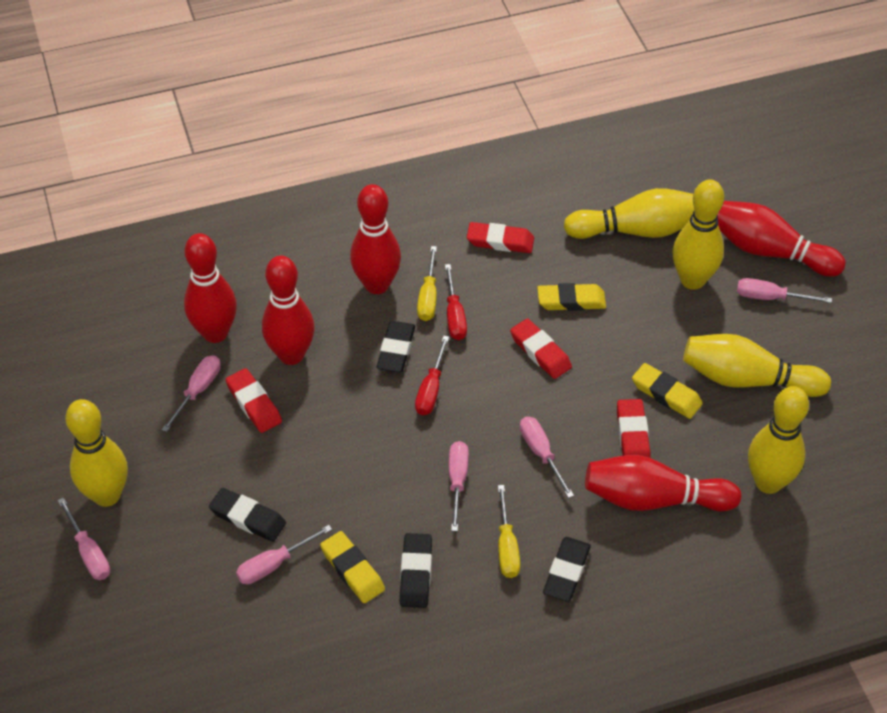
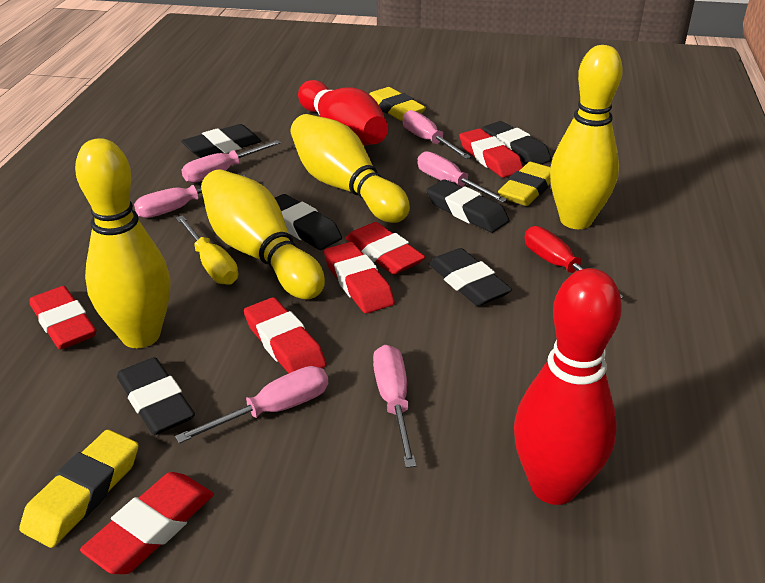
black eraser: [209,488,286,542] [377,321,415,373] [400,533,432,608] [543,537,591,602] = 4 -> [117,357,195,435] [181,124,262,158] [275,194,342,250] [426,179,509,233] [428,248,512,306] [482,121,551,165] = 6
red bowling pin: [184,233,237,343] [262,256,315,365] [350,184,401,294] [585,455,741,511] [717,201,846,277] = 5 -> [298,80,388,146] [514,268,622,505] = 2
red eraser: [225,368,282,433] [467,222,534,253] [510,318,572,379] [617,399,650,458] = 4 -> [30,286,97,350] [80,472,214,574] [244,297,326,373] [324,242,395,314] [346,222,426,275] [459,129,523,178] = 6
red screwdriver: [415,336,449,415] [445,264,467,340] = 2 -> [525,226,624,298] = 1
yellow bowling pin: [65,399,128,507] [564,188,694,239] [672,180,724,290] [683,334,831,397] [748,386,809,494] = 5 -> [75,138,171,348] [201,169,325,299] [291,114,410,223] [550,45,623,229] = 4
yellow screwdriver: [417,246,437,321] [498,485,520,578] = 2 -> [176,215,238,285] = 1

